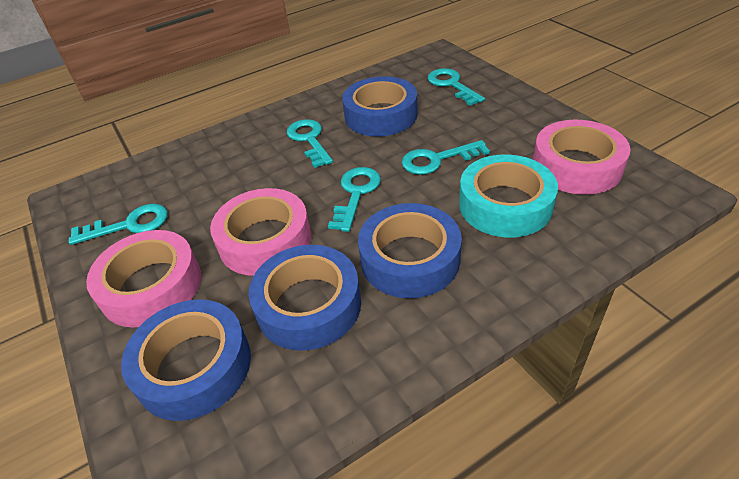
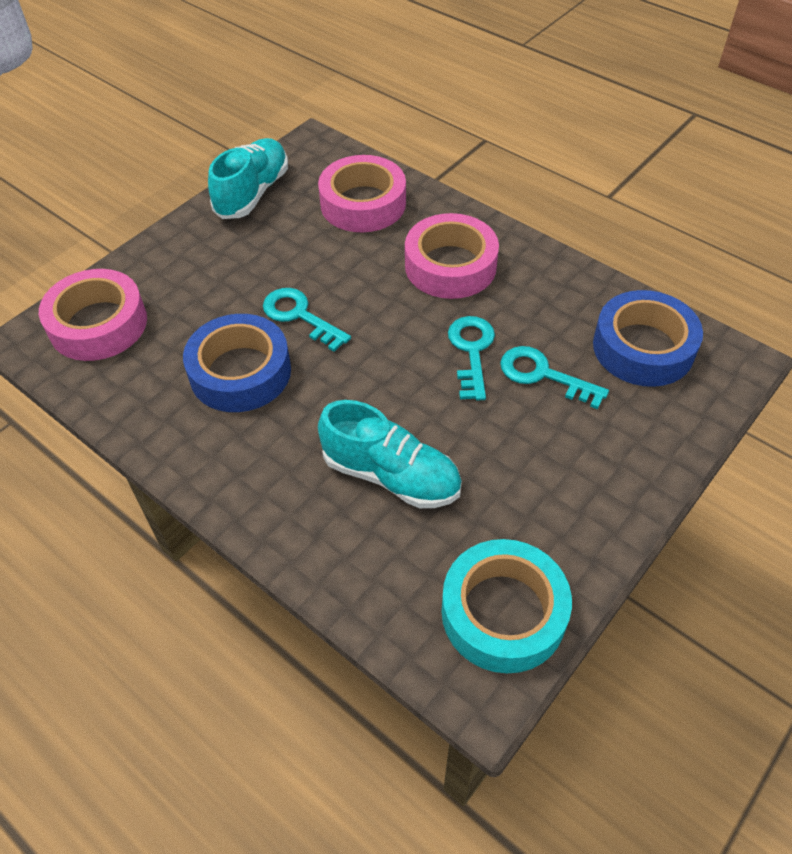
blue tape: [121,299,251,421] [249,245,361,351] [342,76,418,137] [358,203,462,298] = 4 -> [183,314,291,412] [593,290,703,387] = 2
turquoise key: [69,204,168,245] [287,119,333,168] [328,167,381,232] [402,140,490,175] [428,68,485,106] = 5 -> [263,288,351,352] [448,316,495,401] [500,346,609,409] = 3
turquoise shoe: none = 0 -> [208,138,288,219] [318,400,462,508] = 2

